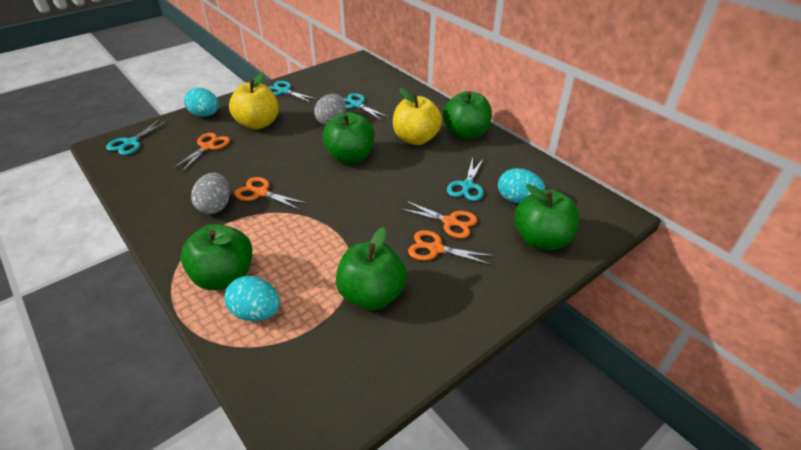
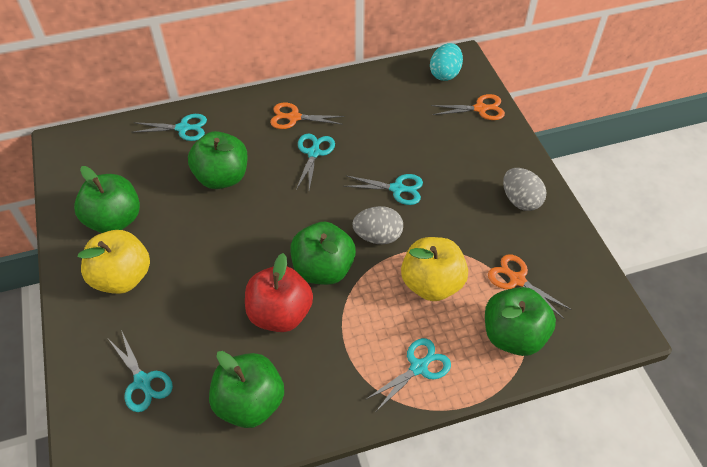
orange scissors: [172,133,230,173] [234,177,306,210] [399,201,477,238] [408,230,494,265] = 4 -> [270,103,344,129] [431,94,505,120] [488,254,572,319] = 3
red apple: none = 0 -> [245,253,313,332] = 1
turquoise egg: [184,88,219,117] [224,276,280,321] [498,168,545,203] = 3 -> [430,43,463,81] = 1
turquoise scissors: [106,119,167,155] [268,81,318,103] [343,93,388,120] [447,157,484,201] = 4 -> [108,330,173,412] [132,114,207,141] [296,134,335,190] [343,174,423,205] [365,338,451,411] = 5

